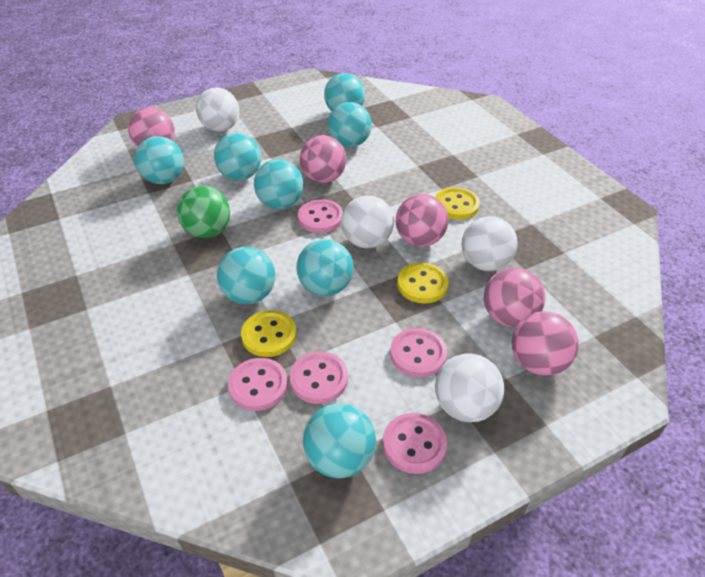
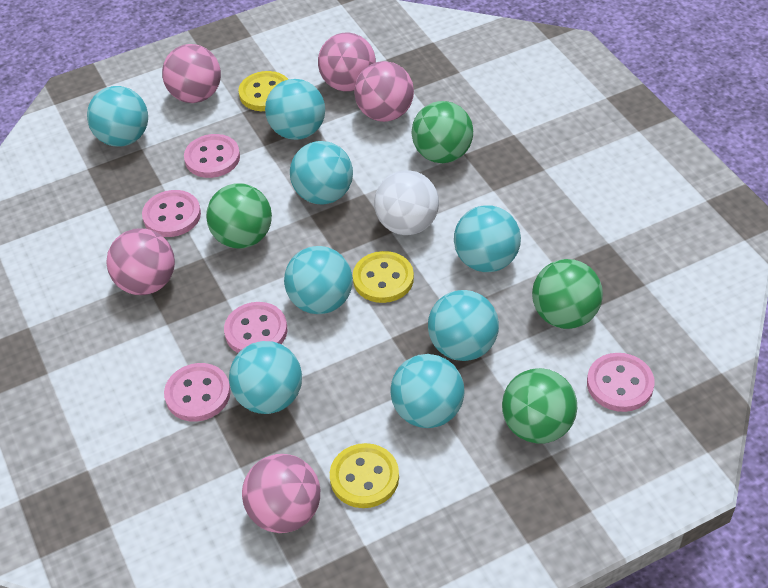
green ball: [177,186,230,238] = 1 -> [206,183,272,249] [412,101,473,163] [502,368,577,444] [532,259,603,329] = 4
white ball: [196,88,239,132] [341,195,394,248] [435,353,504,422] [462,216,518,271] = 4 -> [374,170,439,235] = 1

